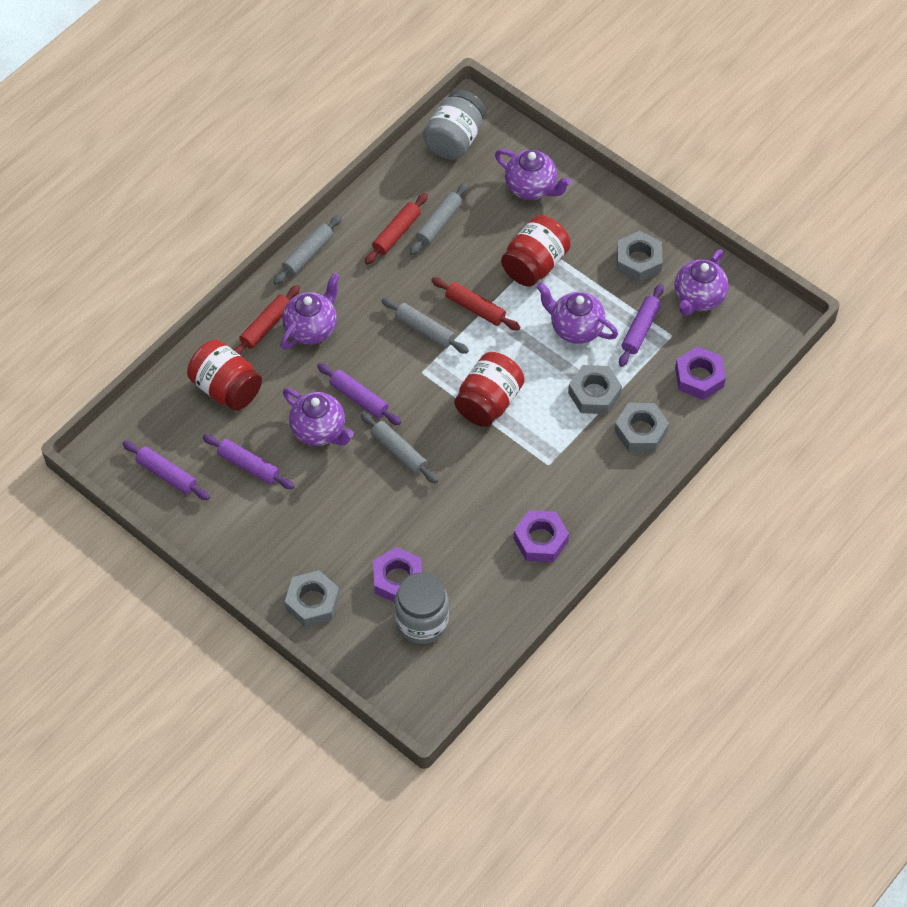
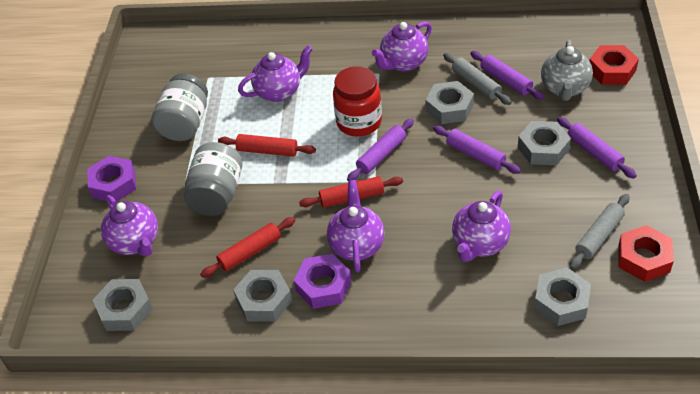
grey nut: [285,570,340,627] [568,365,622,414] [614,403,669,452] [617,231,662,282] = 4 -> [93,279,153,331] [233,270,292,322] [426,81,474,124] [518,121,571,165] [534,268,591,326] = 5
grey rolling pin: [273,215,342,285] [360,412,438,484] [381,298,469,354] [409,182,469,255] = 4 -> [443,53,512,105] [570,194,630,270] = 2
grey teapot: none = 0 -> [541,40,593,101] = 1
purple nut: [373,547,422,602] [514,510,569,562] [675,346,726,400] = 3 -> [88,156,136,201] [294,254,351,309] = 2
red jar: [187,340,262,411] [454,352,525,427] [501,215,571,287] = 3 -> [333,66,382,137] = 1
red nut: none = 0 -> [589,45,639,85] [618,225,674,282] = 2

